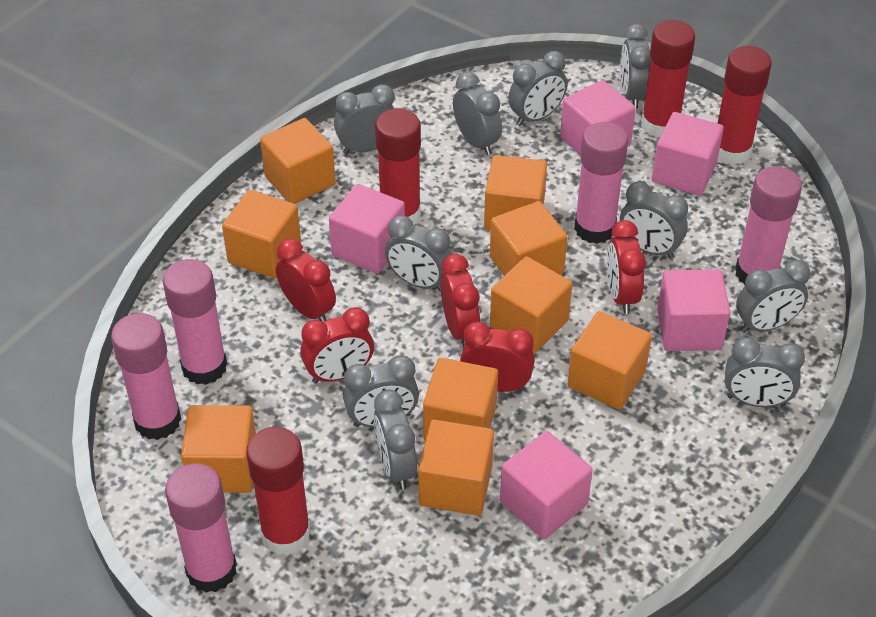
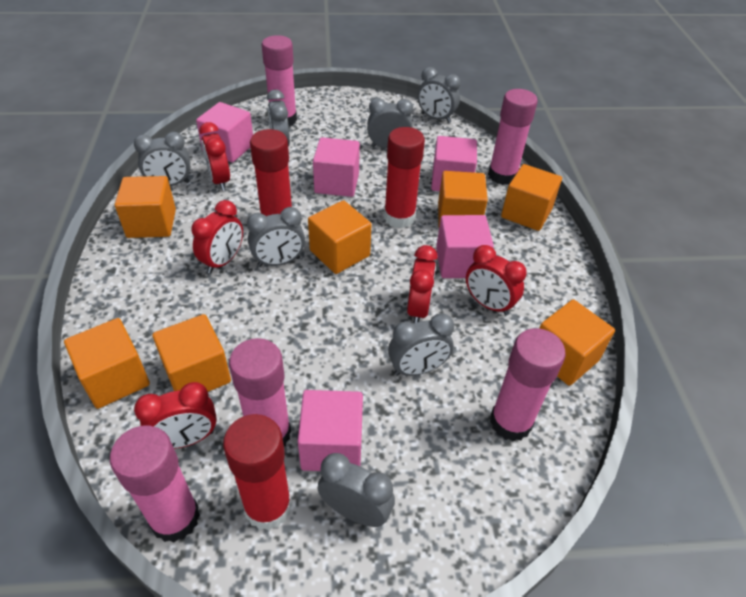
grey clock: [334,84,395,154] [343,355,419,427] [374,390,417,490] [385,215,452,292] [453,72,502,155] [508,51,567,126] [620,24,651,109] [620,182,688,259] [725,337,805,407] [736,260,810,333] = 10 -> [134,132,190,186] [247,207,305,267] [267,89,290,147] [317,453,395,527] [367,98,413,149] [388,313,454,376] [417,67,461,123] = 7
orange cube: [181,405,256,493] [222,190,301,278] [260,118,336,204] [418,419,494,516] [423,358,498,440] [484,155,547,231] [490,201,567,276] [490,256,572,353] [567,311,652,410] = 9 -> [64,318,150,409] [115,176,176,238] [152,314,231,392] [308,200,372,274] [438,171,488,226] [501,164,562,231] [539,299,615,386] = 7
red glue stick: [246,427,311,555] [375,108,421,225] [641,20,695,138] [718,46,772,165] = 4 -> [223,414,292,531] [250,129,292,216] [384,127,425,228] = 3

